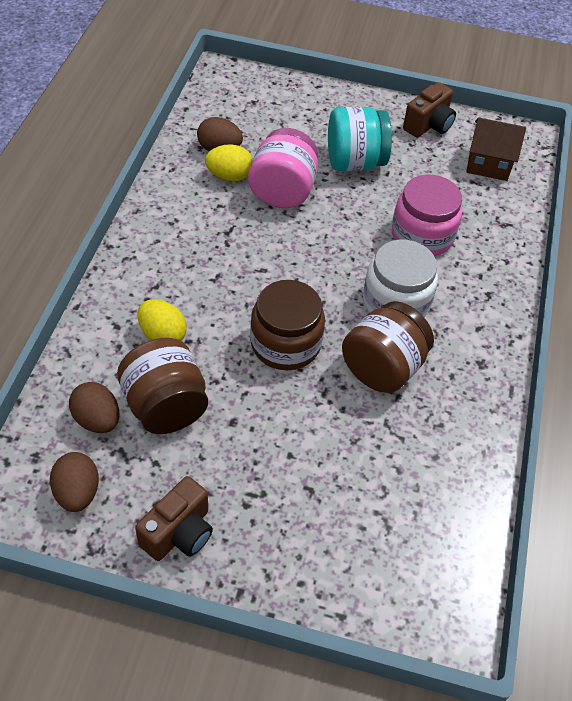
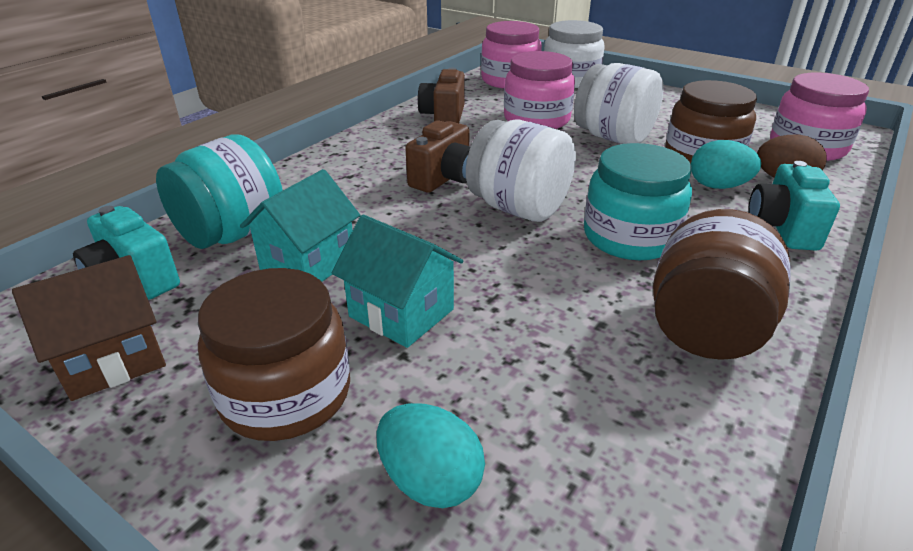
brown egg: [50,452,99,512] [69,382,119,433] [197,117,243,151] = 3 -> [757,135,826,178] = 1
pink jar: [248,128,318,208] [392,174,462,256] = 2 -> [481,21,542,89] [504,51,575,129] [770,73,869,161] = 3
turquoise camera: none = 0 -> [73,206,180,300] [748,161,840,251] = 2
turquoise egg: none = 0 -> [376,403,485,508] [691,140,761,189] = 2
turquoise house: none = 0 -> [240,169,360,282] [332,215,464,348] = 2
turquoise jar: [328,107,392,171] = 1 -> [156,134,283,249] [584,143,692,260] = 2
white jar: [363,240,438,317] = 1 -> [466,120,576,222] [544,20,605,88] [574,63,664,144] = 3
yellow egg: [138,299,187,341] [205,144,253,181] = 2 -> none = 0

